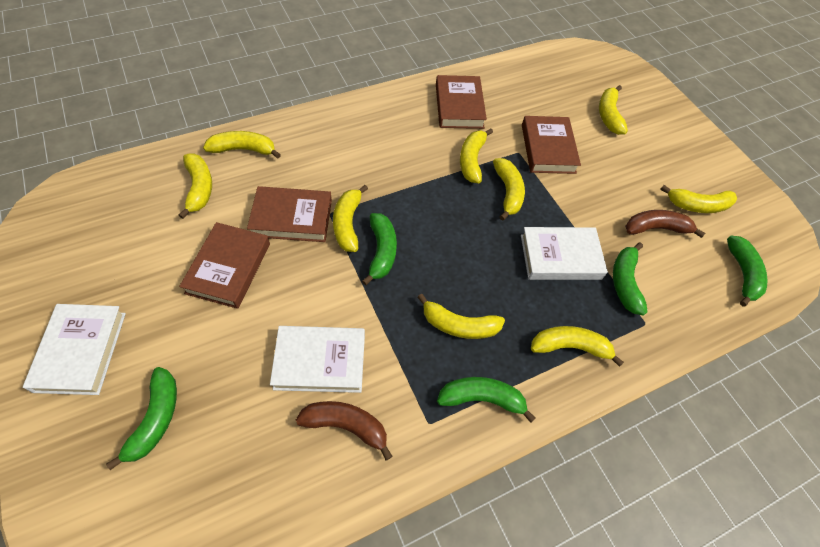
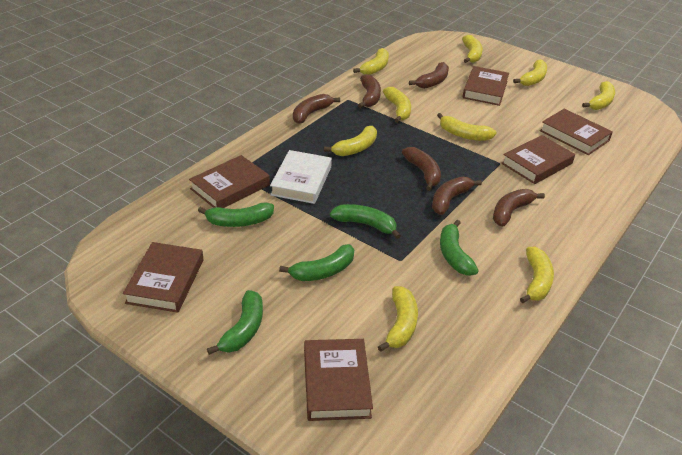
brown banana: [296,401,393,461] [625,210,705,238] = 2 -> [293,94,340,124] [358,74,381,108] [402,147,441,191] [409,62,449,89] [432,177,482,215] [493,189,545,226] = 6
brown book: [179,222,270,309] [247,186,332,242] [436,75,487,129] [522,116,581,174] = 4 -> [123,242,204,313] [189,155,270,208] [304,339,373,421] [463,66,509,106] [501,135,575,184] [540,109,613,155] = 6
white book: [23,304,126,395] [270,326,365,393] [521,227,608,280] = 3 -> [270,150,332,204] = 1

